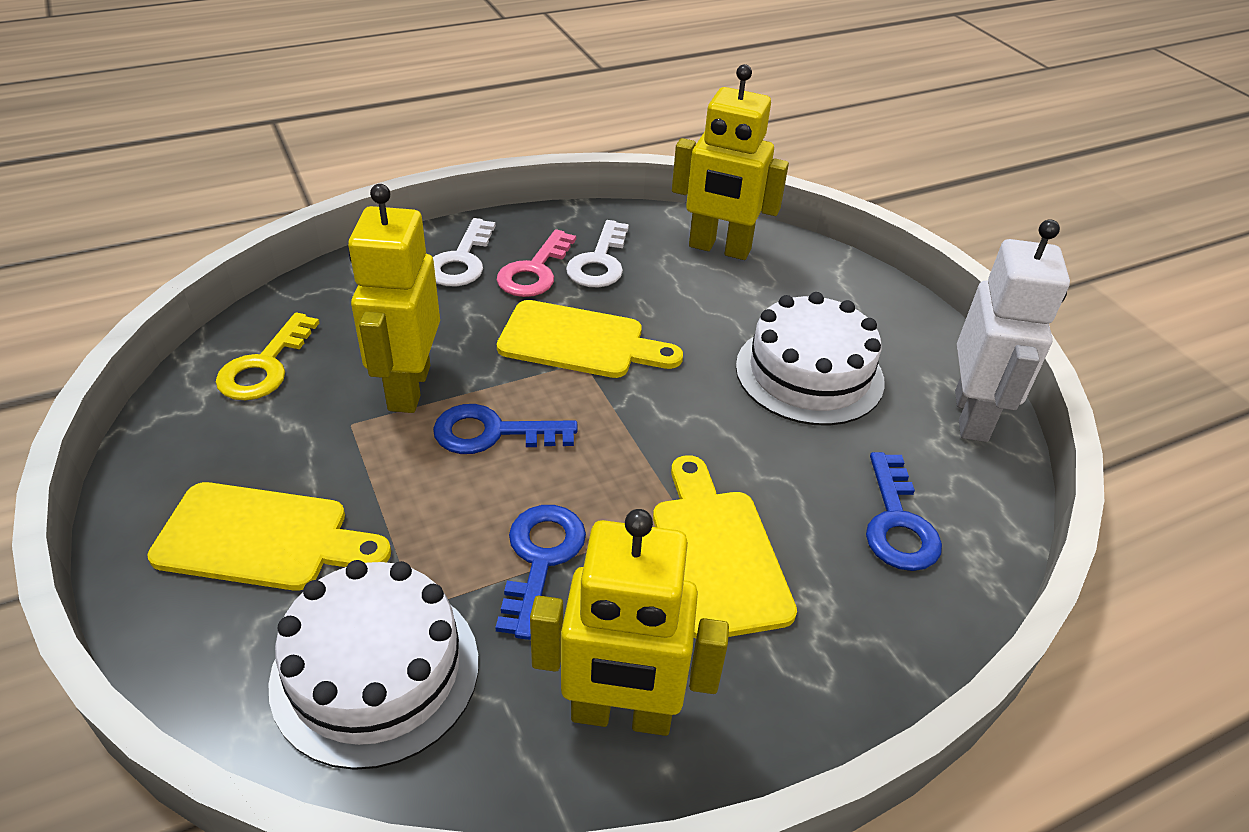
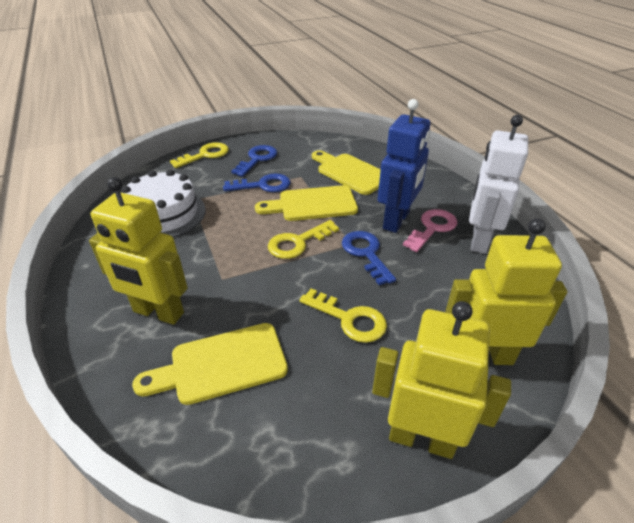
blue robot: none = 0 -> [378,99,430,233] = 1
white cake: [268,560,479,770] [736,292,885,426] = 2 -> [122,170,206,238] = 1
white key: [433,218,496,286] [566,220,629,288] = 2 -> none = 0
yellow key: [216,312,319,400] = 1 -> [170,142,229,168] [268,220,339,259] [299,288,387,343] = 3

